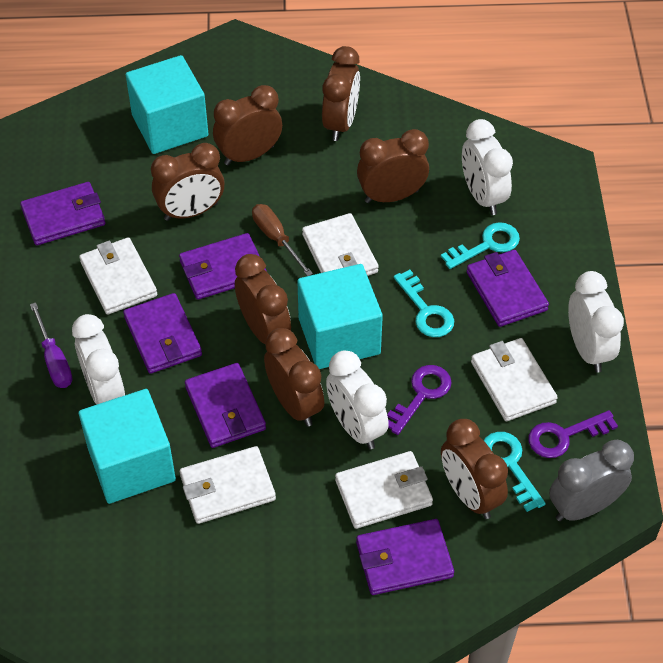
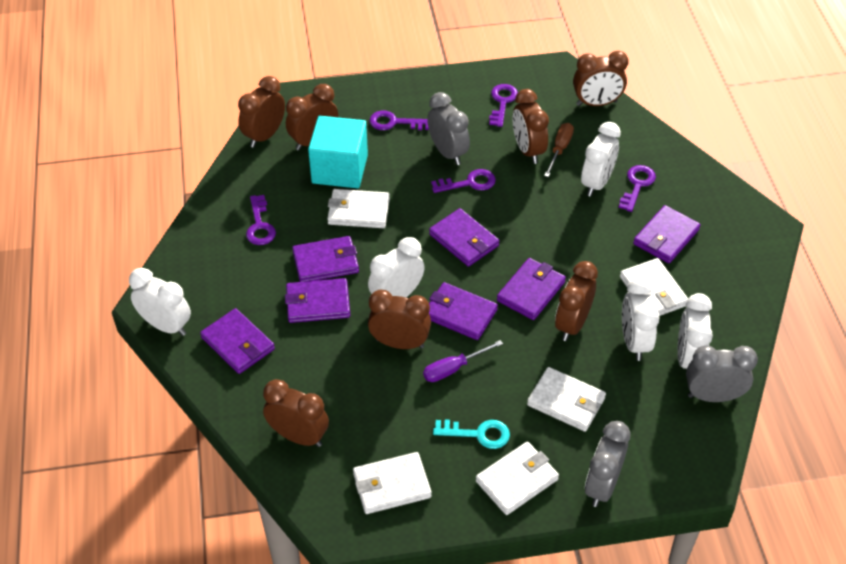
grey clock: [549,440,634,521] = 1 -> [427,92,470,165] [585,421,631,507] [686,346,758,402] = 3
purple key: [387,365,452,435] [529,410,618,458] = 2 -> [246,195,276,245] [369,111,429,130] [431,169,496,193] [489,84,518,127] [618,165,656,212] = 5
purple wallet: [20,182,105,245] [123,293,202,374] [179,233,267,300] [185,363,266,448] [356,519,454,595] [467,250,549,327] = 6 -> [200,308,275,374] [285,278,350,323] [292,236,359,282] [429,208,499,267] [429,282,498,340] [497,258,566,320] [633,205,700,263] = 7
turquoise cube: [79,389,176,504] [126,55,209,154] [297,264,383,369] = 3 -> [308,116,368,188] = 1
turquoise key: [394,270,454,337] [441,222,520,269] [484,432,546,512] = 3 -> [433,419,510,449] = 1
white clock: [72,314,125,404] [326,351,389,449] [462,119,513,215] [568,271,624,373] = 4 -> [129,268,191,336] [368,237,425,298] [581,122,621,197] [622,277,660,361] [678,293,713,377] = 5

